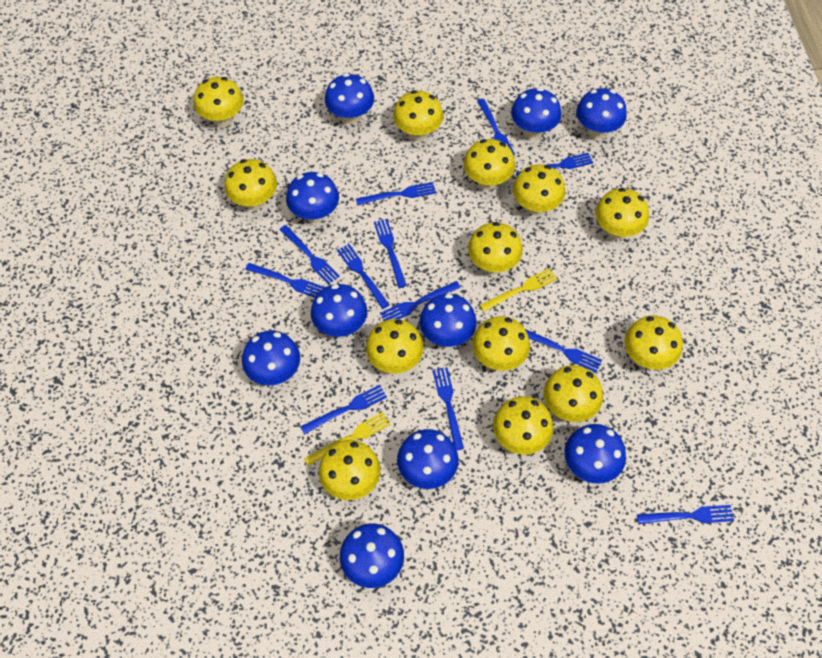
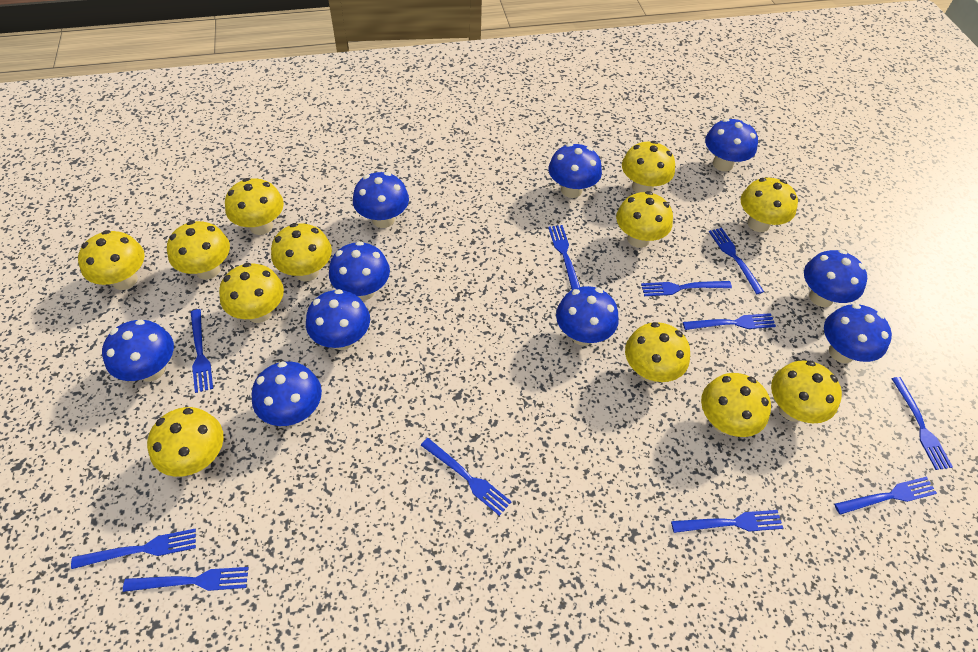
blue fork: [245,263,325,298] [279,225,340,285] [300,385,387,434] [337,244,390,309] [356,182,436,205] [374,219,407,288] [380,281,461,321] [433,367,464,450] [477,99,515,155] [516,153,593,176] [525,329,602,372] [637,505,734,524] = 12 -> [71,529,196,569] [123,567,249,592] [191,309,213,393] [421,438,512,516] [548,225,580,290] [641,281,732,296] [671,510,783,533] [683,313,776,330] [709,228,764,294] [834,477,937,515] [891,377,953,470] = 11
yellow fork: [304,412,391,466] [479,268,557,312] = 2 -> none = 0
yellow mushroom: [194,77,244,127] [224,159,277,210] [319,440,381,500] [366,319,424,373] [393,90,443,141] [463,139,515,190] [468,222,523,274] [472,316,530,371] [493,396,553,455] [513,164,565,216] [544,365,603,422] [595,188,649,240] [624,315,683,370] = 13 -> [78,230,145,290] [147,407,224,477] [167,221,230,280] [219,263,284,323] [225,178,284,235] [271,223,332,282] [616,191,673,248] [622,141,675,193] [625,322,690,382] [701,373,771,437] [740,178,798,232] [771,361,842,423] = 12

